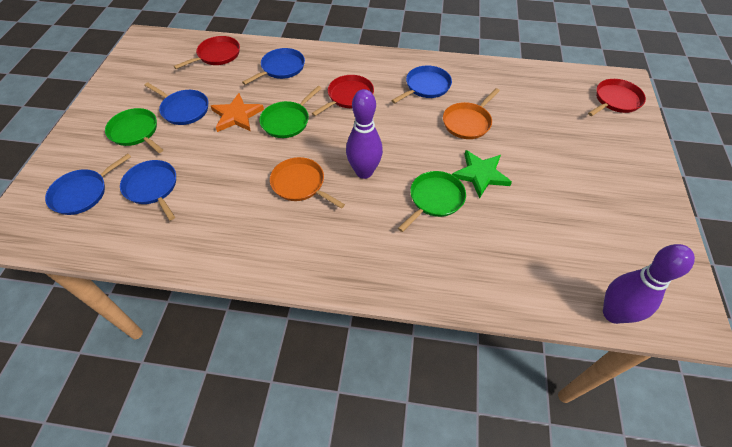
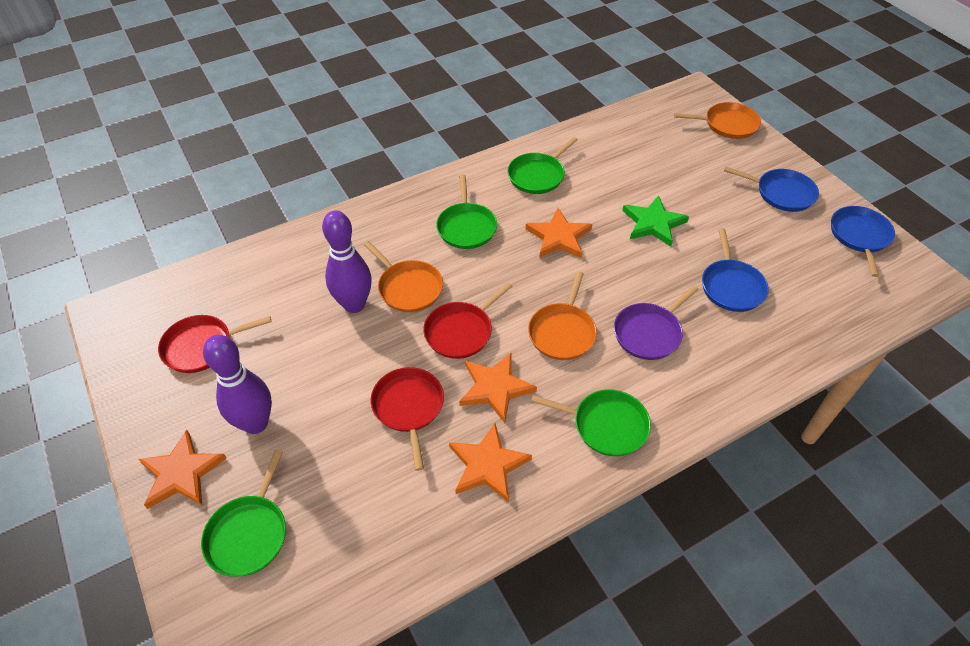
blue pan: [45,154,131,215] [120,160,176,220] [144,82,208,125] [242,48,305,85] [392,66,452,103] = 5 -> [702,228,769,312] [724,166,819,212] [831,206,895,277] = 3
green pan: [105,108,163,153] [259,86,322,138] [398,171,466,232] = 3 -> [201,450,286,577] [436,175,497,249] [508,137,578,194] [531,389,651,456] = 4
orange pan: [270,157,345,209] [443,88,500,139] = 2 -> [363,241,443,312] [528,271,597,360] [674,102,761,139] = 3
orange star: [211,93,264,132] = 1 -> [138,430,227,509] [449,423,532,503] [459,352,537,423] [526,208,592,258] = 4
purple pan: none = 0 -> [614,285,699,360] = 1

